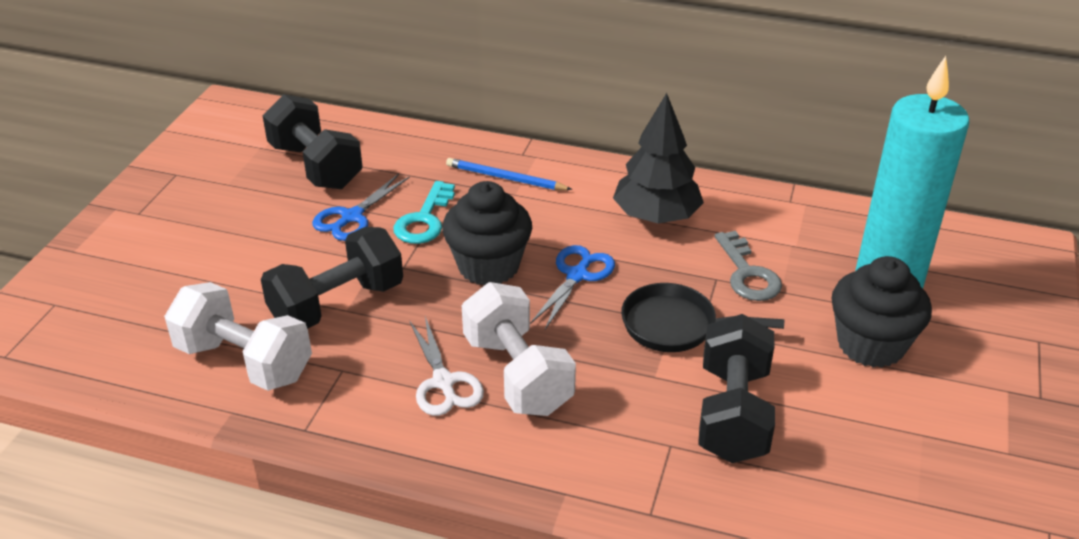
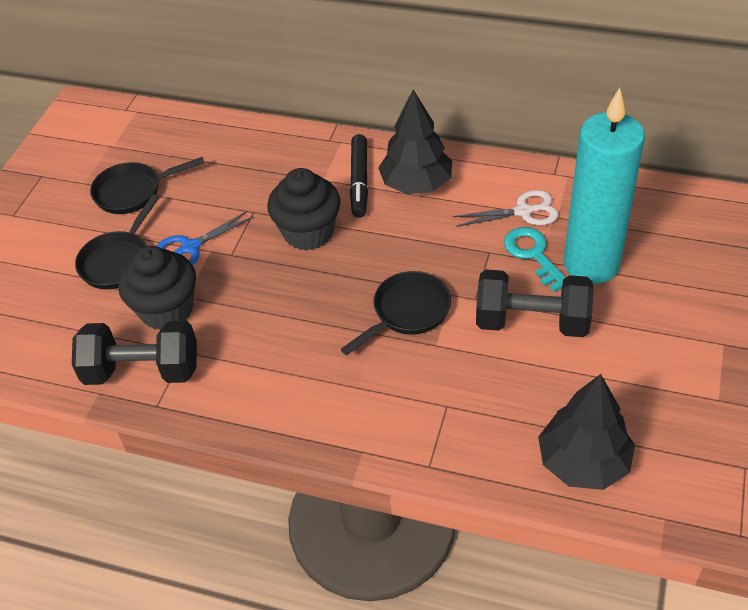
black dumbbell: [261,227,403,329] [263,94,363,189] [698,314,775,463] = 3 -> [72,321,197,385] [476,270,594,337] = 2
black marker: none = 0 -> [350,134,368,218] = 1
black pan: [621,283,785,352] = 1 -> [75,194,160,289] [90,157,205,214] [341,271,451,355] = 3
black tree: [613,93,704,223] = 1 -> [378,90,452,194] [538,374,635,490] = 2
blue pencil: [446,158,572,190] = 1 -> none = 0
blue scissors: [312,173,410,241] [530,245,615,329] = 2 -> [157,211,254,265] = 1
grey key: [715,231,782,301] = 1 -> none = 0
white dumbbell: [164,282,312,391] [462,282,576,416] = 2 -> none = 0

